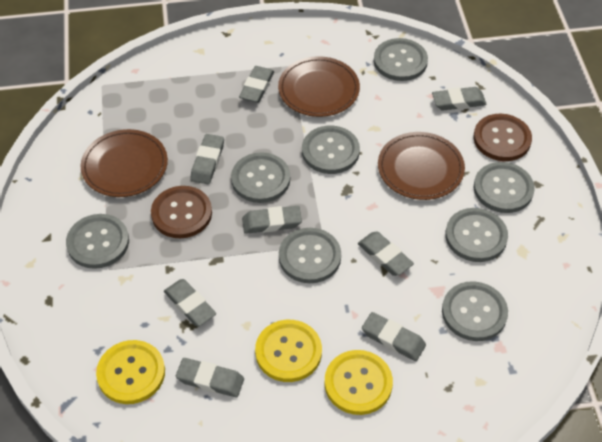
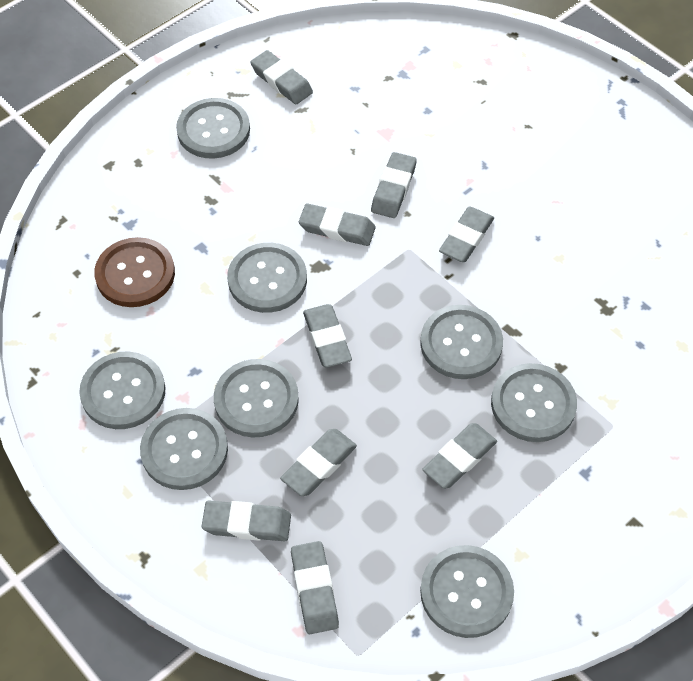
brown button: [151,186,212,238] [473,114,532,161] = 2 -> [94,237,175,307] = 1
brown plate: [81,129,168,197] [278,56,360,117] [378,132,465,200] = 3 -> none = 0
grey eraser: [164,279,216,326] [176,358,244,397] [190,134,224,184] [239,66,274,103] [242,206,302,234] [358,232,414,276] [362,312,426,361] [432,87,487,110] = 8 -> [201,501,291,541] [250,50,313,104] [280,429,357,496] [291,541,339,634] [299,203,376,246] [303,304,352,368] [371,152,417,218] [422,423,497,489] [439,207,494,262] = 9
yellow button: [96,340,165,404] [255,320,322,382] [324,350,393,415] = 3 -> none = 0

